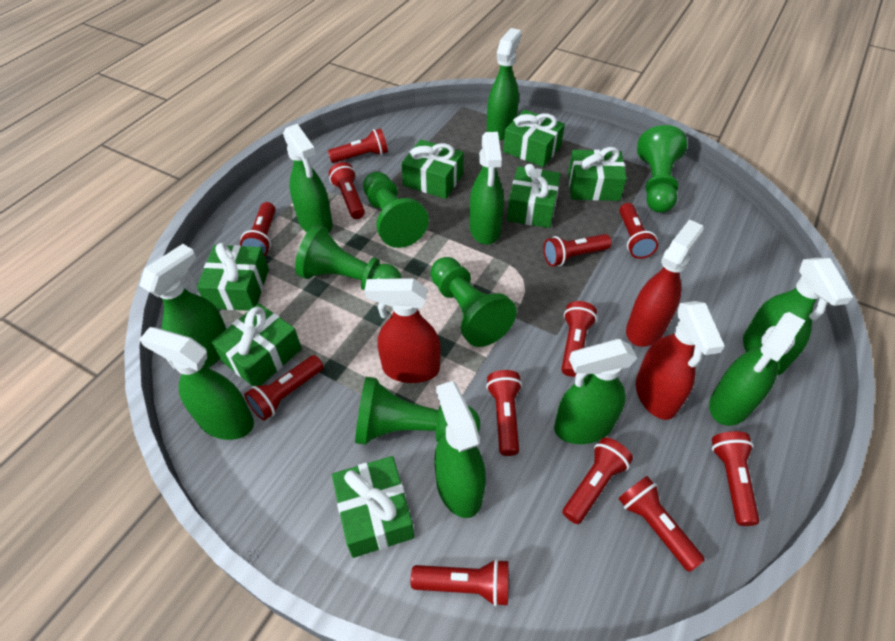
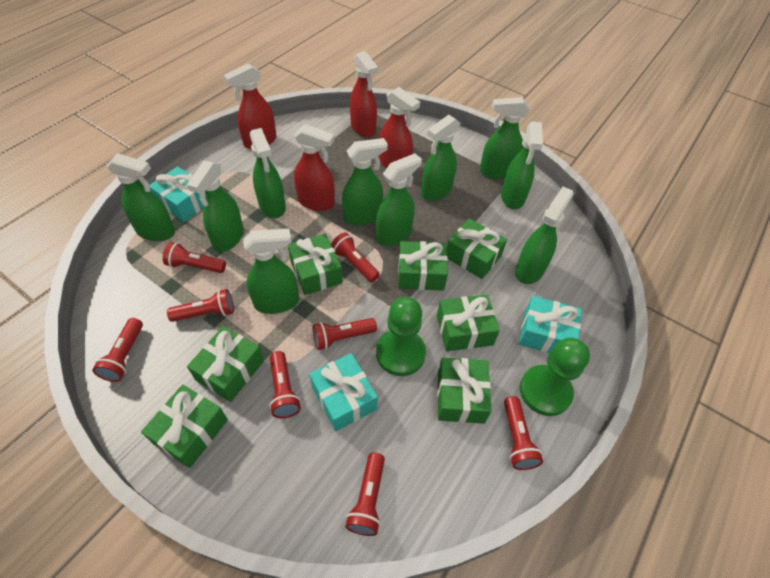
green pawn: [295,224,402,290] [355,377,480,445] [363,172,429,248] [430,257,517,347] [637,125,687,213] = 5 -> [376,297,426,376] [520,338,590,416] = 2
green spray bottle: [139,244,226,368] [139,327,254,440] [283,124,333,232] [434,381,486,518] [470,132,504,245] [487,28,522,140] [554,339,637,444] [709,312,805,426] [743,258,853,375] = 9 -> [106,153,175,241] [187,161,244,252] [243,228,299,314] [250,128,286,218] [342,138,388,226] [376,153,422,246] [421,115,460,201] [480,97,530,179] [501,122,543,209] [515,187,574,284] = 10
red flashlight: [240,202,276,256] [244,355,323,421] [328,128,388,163] [329,162,365,219] [411,559,509,607] [486,370,522,456] [543,234,612,266] [561,301,597,377] [563,437,633,524] [618,476,705,572] [619,203,658,259] [712,431,760,526] = 12 -> [92,318,143,382] [163,242,226,273] [167,289,234,322] [269,351,301,418] [312,318,377,350] [331,232,380,282] [345,452,385,536] [504,396,543,470] = 8
red spray bottle: [364,278,441,383] [626,219,704,347] [636,301,725,420] = 3 -> [224,64,276,149] [294,124,335,211] [350,51,378,138] [379,87,420,169] = 4
turquoise gift: none = 0 -> [149,166,206,222] [309,353,378,431] [519,296,582,353] = 3

